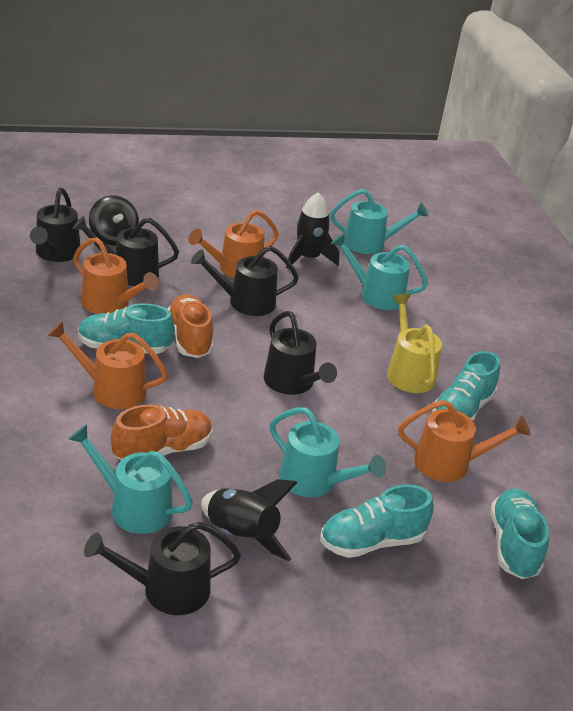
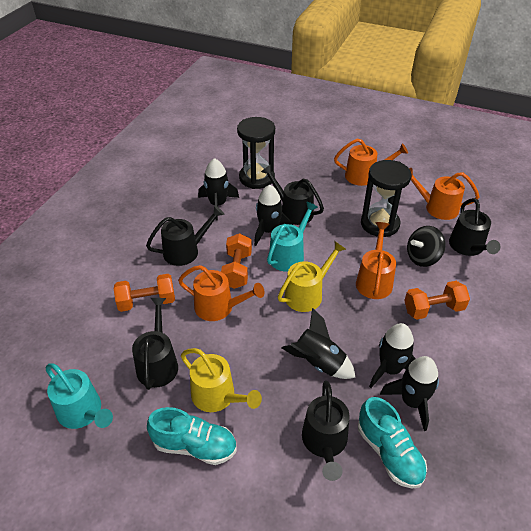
black hourglass: none = 0 -> [237,117,275,189] [361,160,411,237] = 2
black rocket: [201,479,298,561] [286,192,339,269] = 2 -> [198,158,239,220] [254,185,293,246] [282,308,356,379] [369,323,416,388] [380,356,439,431] = 5
orange dumbbell: none = 0 -> [114,274,175,312] [221,233,252,289] [404,281,470,320] = 3
orange shoe: [111,404,213,460] [168,294,214,358] = 2 -> none = 0
turquoise shoe: [78,303,175,354] [320,484,434,558] [432,351,500,422] [490,488,549,579] = 4 -> [147,407,237,465] [358,397,427,489] = 2
turquoise watering can: [69,424,193,534] [270,407,386,497] [330,189,428,254] [331,233,428,310] = 4 -> [46,363,113,429] [267,201,318,272] = 2
yellow watering can: [387,294,442,393] = 1 -> [181,348,262,412] [278,241,346,312] = 2

